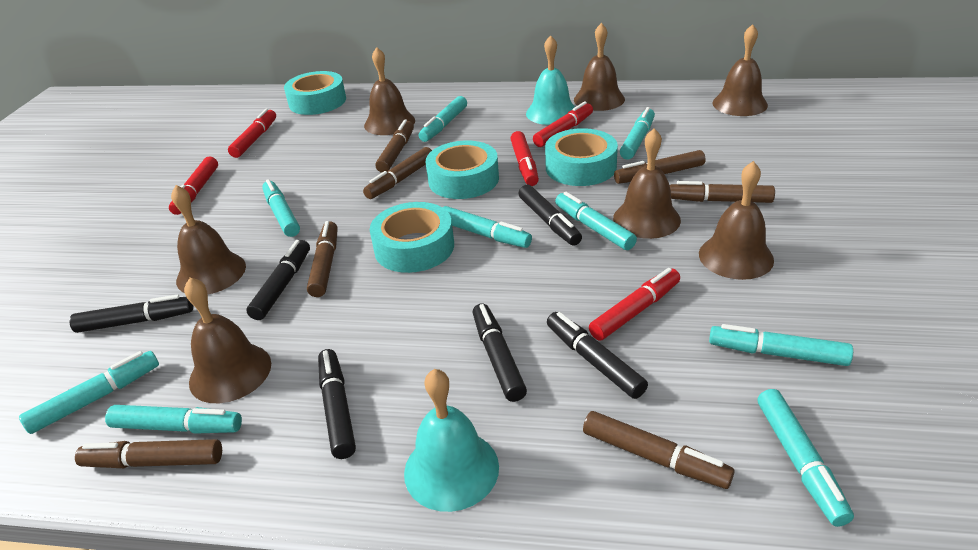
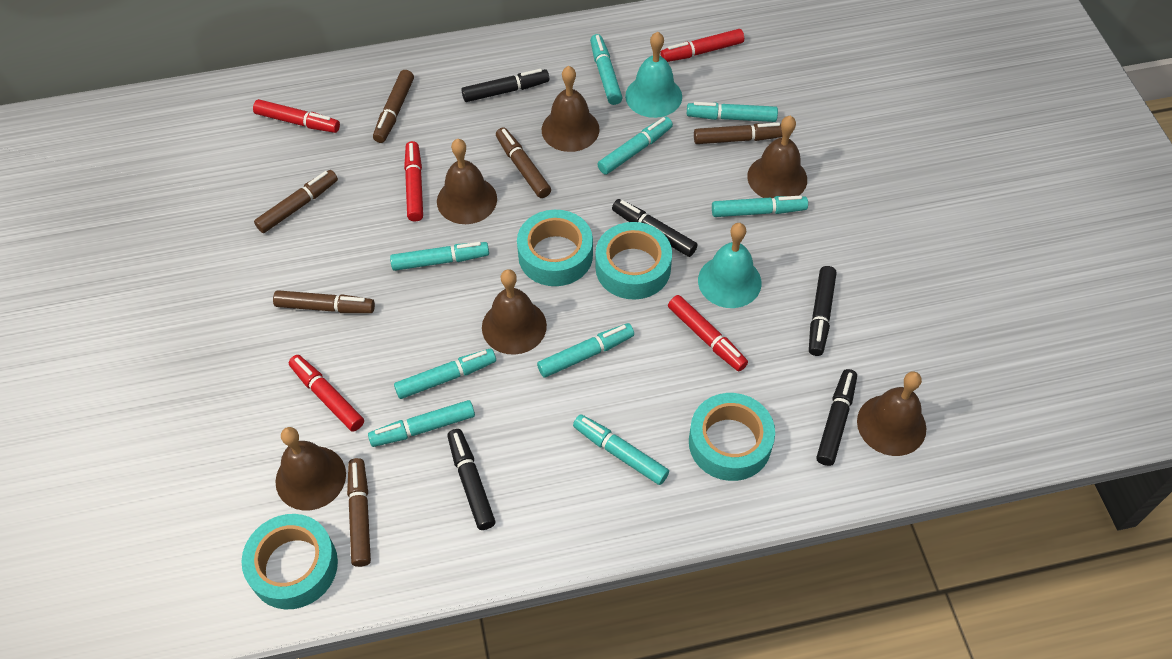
black marker: [69,294,193,333] [246,240,310,320] [318,349,356,459] [472,303,527,402] [518,185,582,246] [547,312,648,399] = 6 -> [447,429,495,530] [462,69,549,102] [612,199,697,257] [809,266,836,356] [816,369,857,466] = 5
brown bell: [171,185,246,295] [184,278,271,403] [364,47,415,135] [574,23,625,111] [613,128,681,239] [699,161,774,280] [712,24,768,116] = 7 -> [276,427,346,510] [437,139,497,224] [482,269,547,355] [542,66,599,152] [747,116,807,198] [857,371,926,456] = 6
brown marker: [75,439,222,468] [307,221,338,297] [363,147,432,199] [375,119,414,173] [583,411,735,489] [614,150,706,184] [670,181,775,203] = 7 -> [254,170,338,233] [273,290,375,313] [347,458,371,567] [373,70,414,143] [496,127,551,198] [694,123,782,144] = 6

